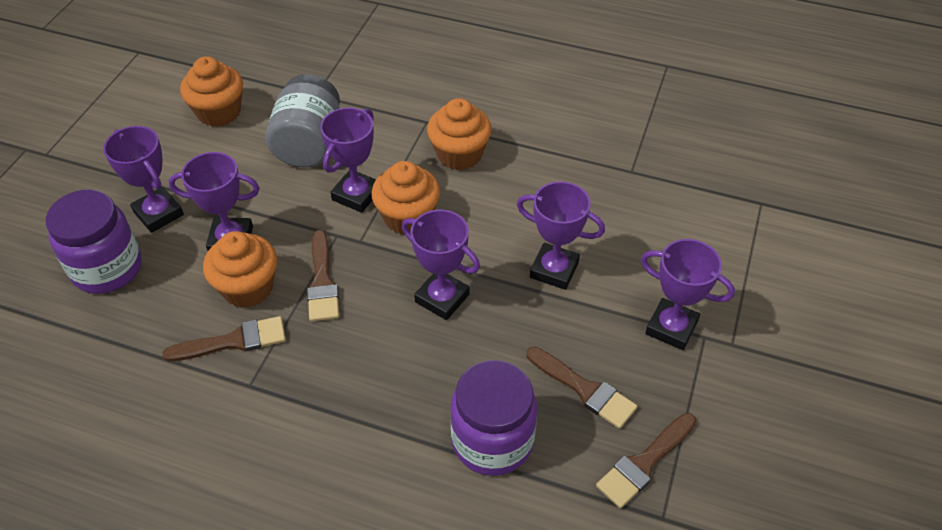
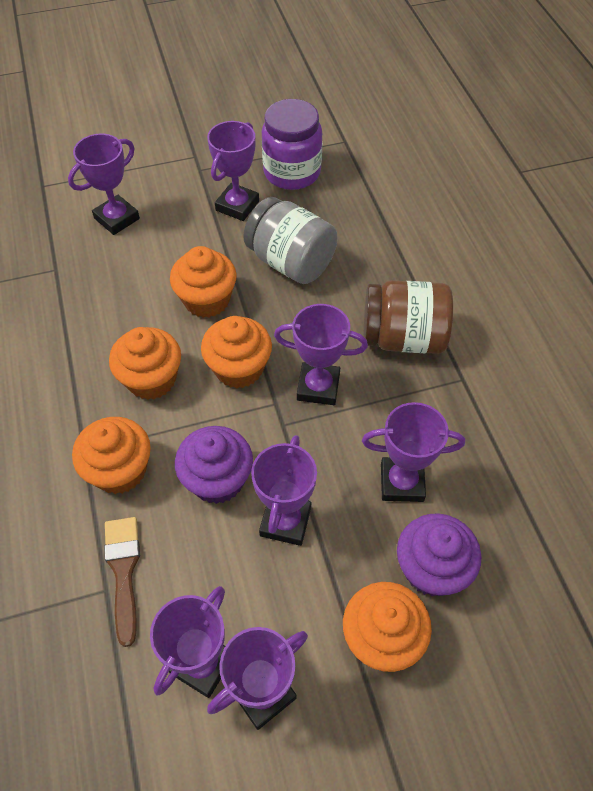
brown brush: [163,316,286,361] [307,230,339,322] [526,346,637,429] [596,413,697,509] = 4 -> [104,517,140,647] = 1
brown jar: none = 0 -> [364,280,453,354] = 1
orange cupcake: [180,56,243,127] [203,231,277,308] [371,161,440,235] [427,98,492,170] = 4 -> [72,417,151,494] [109,327,181,400] [170,246,237,318] [201,316,272,389] [343,582,432,672] = 5
purple cupcake: none = 0 -> [175,426,253,504] [397,514,482,596] = 2
purple jar: [46,190,142,294] [450,360,538,476] = 2 -> [262,99,322,190] = 1
purple trophy: [103,126,184,233] [169,152,259,251] [320,107,376,213] [402,209,480,320] [517,181,605,290] [641,239,735,350] = 6 -> [68,134,140,235] [150,586,225,698] [207,121,259,221] [207,627,308,730] [251,435,317,546] [274,304,368,405] [362,402,465,502] = 7

